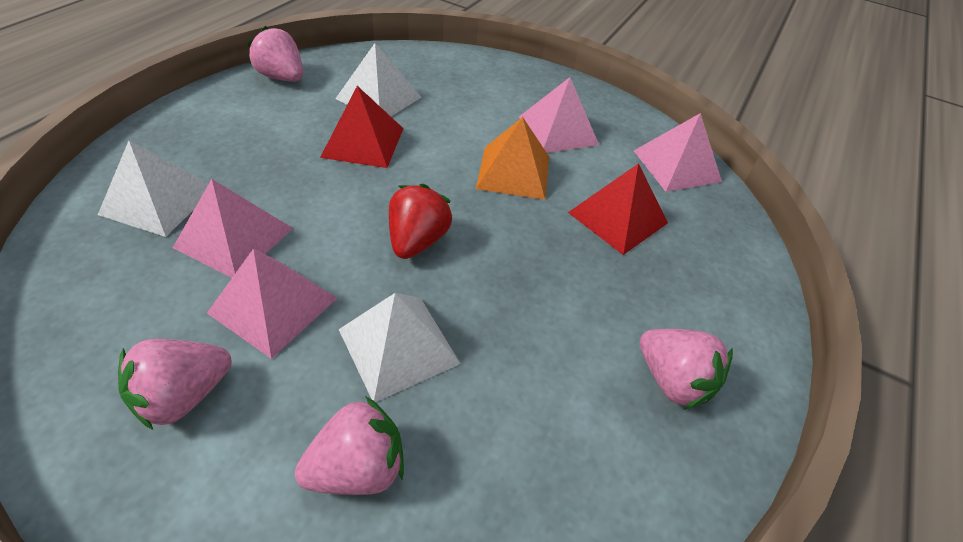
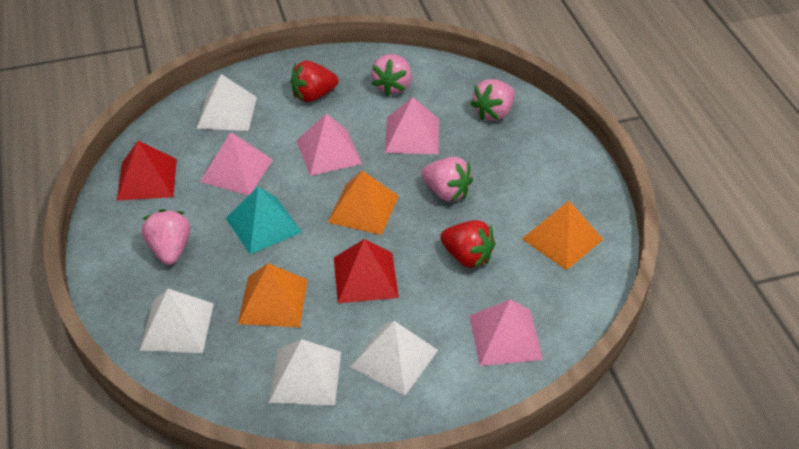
orange pyramid: [476,117,549,200] = 1 -> [238,263,308,327] [327,170,399,235] [522,201,604,270] = 3
red strawberry: [389,184,453,259] = 1 -> [291,61,338,102] [440,220,496,268] = 2
turquoise pyramid: none = 0 -> [226,187,302,254] = 1
white pyramid: [98,141,209,237] [335,43,422,116] [339,293,461,402] = 3 -> [140,289,214,353] [197,74,257,131] [269,339,341,406] [351,321,438,395] = 4

